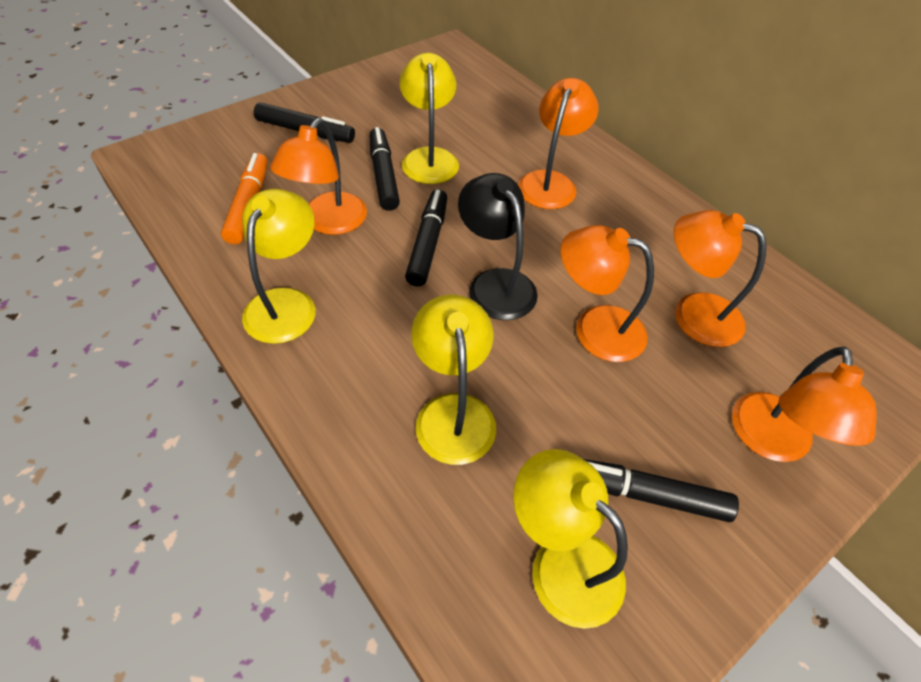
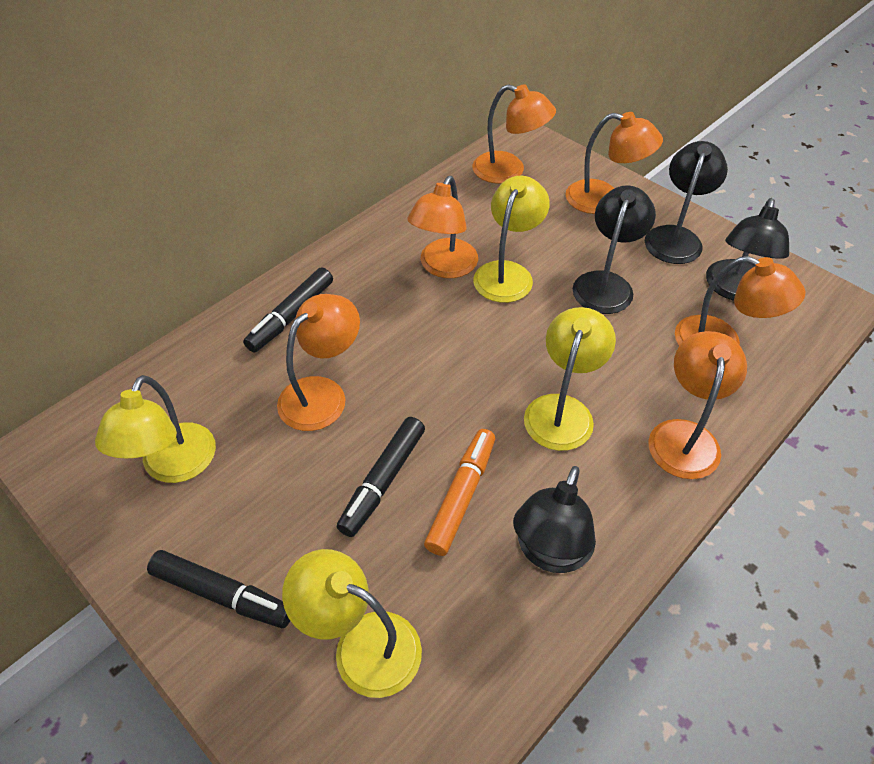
black lamp: [458,173,538,320] = 1 -> [513,466,596,573] [573,185,656,314] [645,141,728,264] [706,198,789,300] = 4
black marker: [254,102,355,143] [369,127,400,211] [405,189,447,286] [584,459,739,522] = 4 -> [147,550,290,628] [243,267,333,353] [337,417,425,537] = 3
orange lamp: [270,118,367,235] [518,78,599,209] [560,225,654,362] [674,210,766,347] [732,347,876,462] = 5 -> [277,294,360,431] [407,176,478,278] [472,84,556,184] [566,112,663,214] [648,331,747,479] [675,256,805,346] = 6

